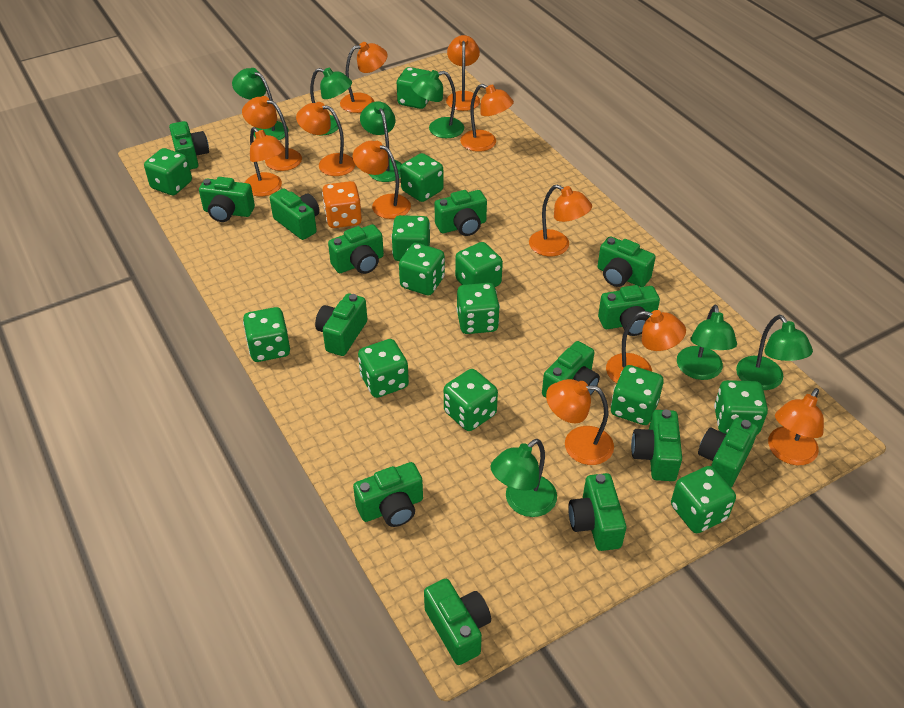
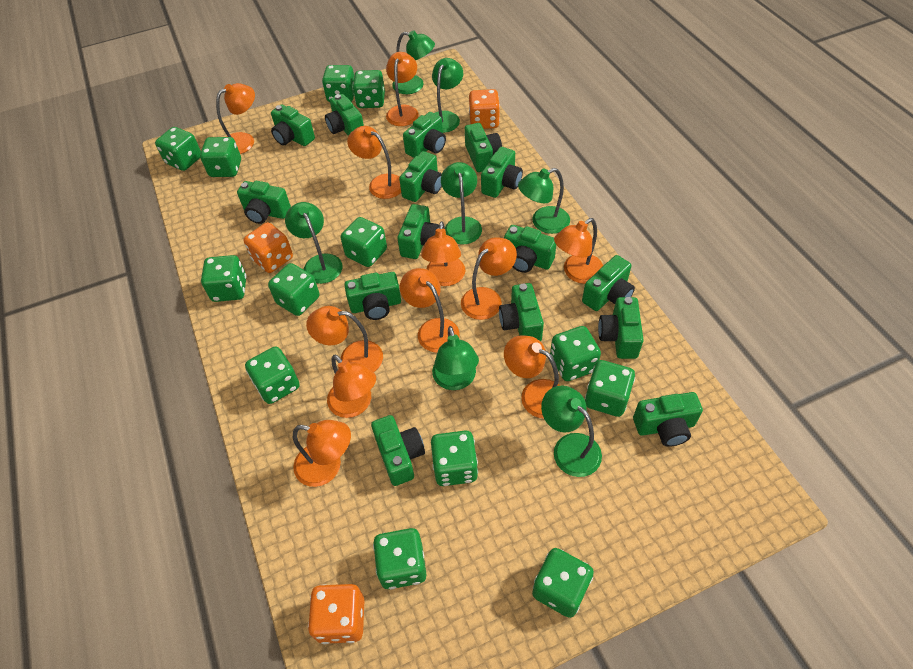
green camera: [169,121,209,169] [199,177,255,222] [270,188,320,240] [315,293,367,356] [328,224,384,274] [353,462,423,527] [424,579,491,665] [435,190,487,236] [542,341,600,398] [568,473,626,551] [597,236,656,287] [598,285,660,336] [631,410,682,481] [698,418,758,488] = 14 -> [237,181,291,224] [271,105,315,146] [325,94,364,136] [344,272,401,320] [371,415,425,486] [397,204,439,259] [399,151,442,202] [403,112,446,158] [465,123,502,172] [481,147,523,198] [499,283,544,341] [504,225,556,273] [582,255,635,311] [598,297,644,359] [633,392,703,447] = 15
orange dice: [322,181,362,228] = 1 -> [244,222,293,273] [308,584,365,644] [469,89,500,129] = 3

